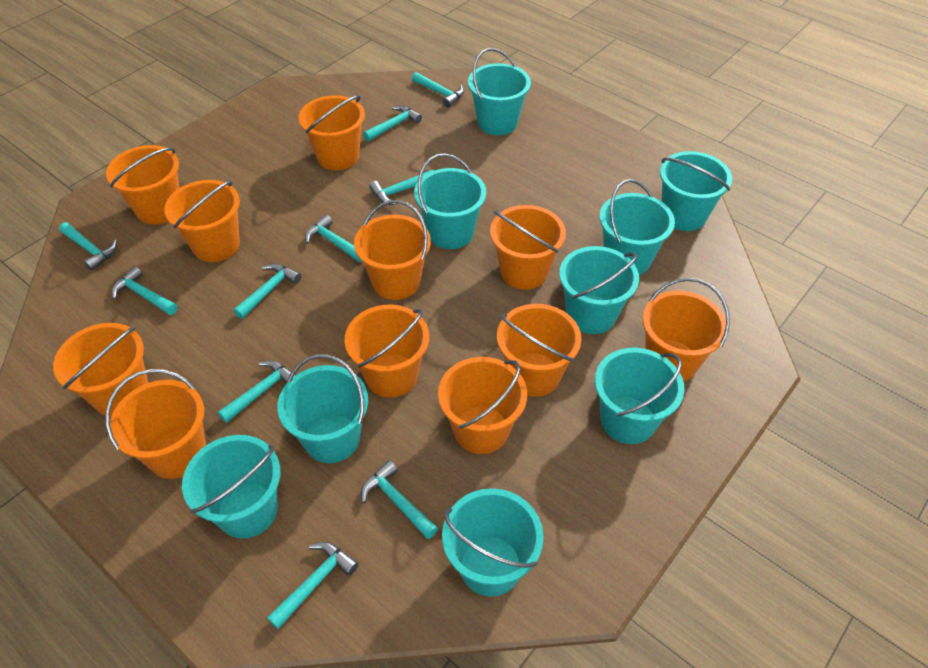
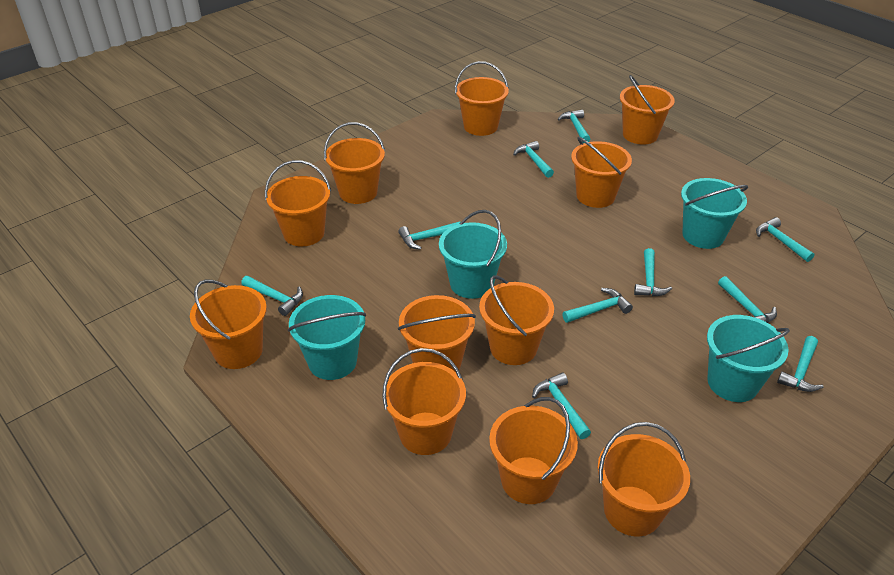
turquoise bucket: [182,435,280,539] [277,354,368,463] [414,153,486,249] [442,488,543,597] [468,48,531,135] [559,246,639,334] [595,348,684,444] [599,179,675,275] [660,151,732,231] = 9 -> [288,295,366,380] [439,210,507,299] [681,178,748,249] [707,315,790,402] = 4

